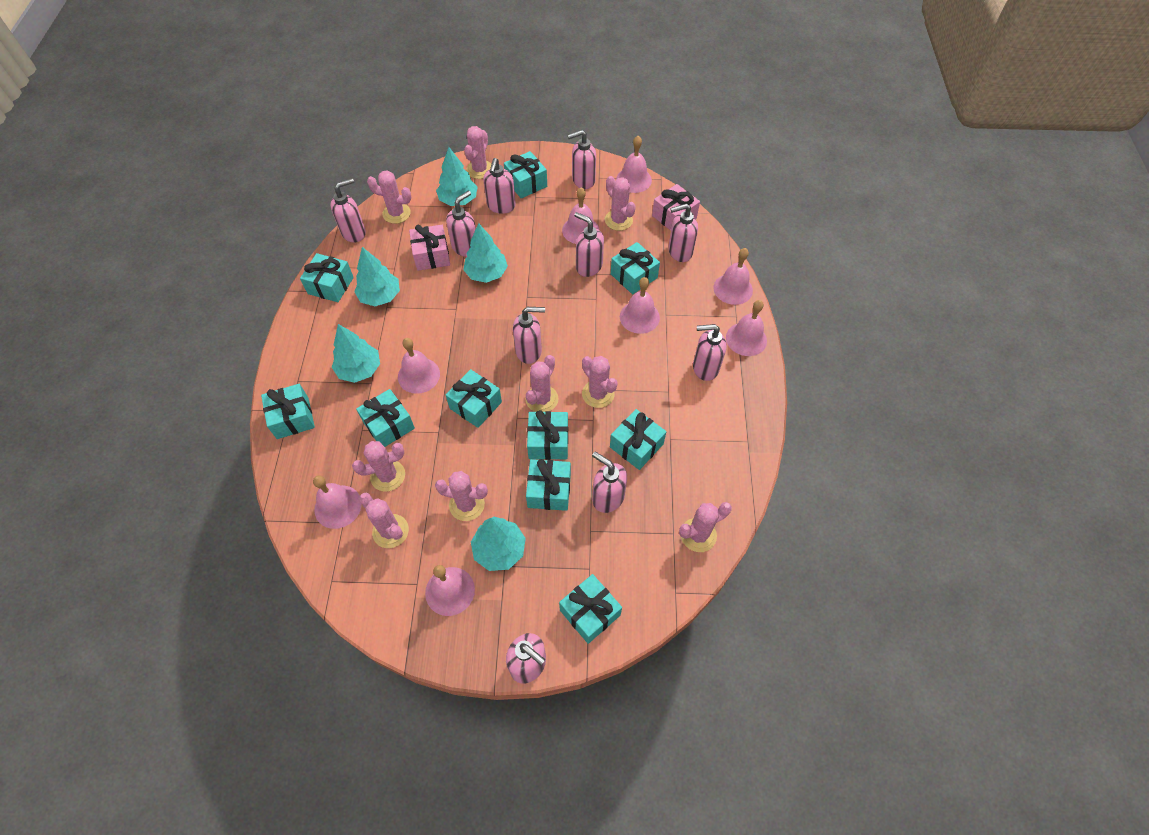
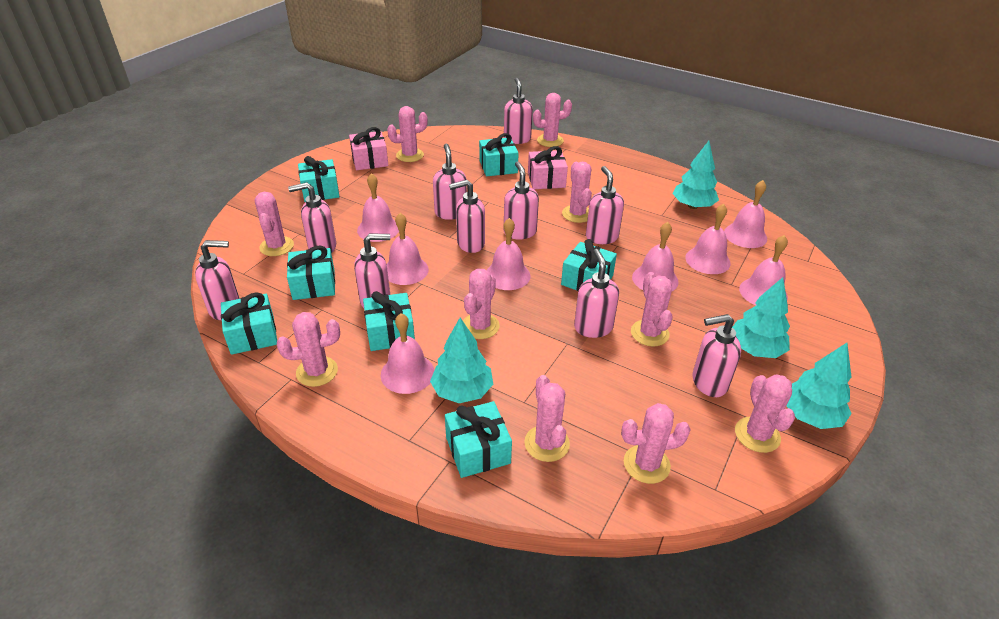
pink cactus: [352,441,405,492] [359,492,409,548] [367,170,412,224] [435,471,488,521] [464,126,491,179] [526,355,558,412] [582,356,618,408] [605,176,636,231] [679,502,732,552] = 9 -> [255,192,294,256] [277,312,340,387] [387,106,428,162] [463,269,500,339] [524,375,570,462] [533,93,572,147] [562,162,592,223] [621,403,691,484] [631,272,673,346] [735,374,795,453] = 10
turquoise gift: [261,384,315,439] [300,253,354,302] [356,389,415,447] [446,369,502,428] [504,151,547,199] [526,459,571,511] [527,410,568,460] [559,574,622,644] [610,409,666,470] [611,242,660,295] = 10 -> [221,292,277,355] [287,246,335,300] [298,156,340,202] [363,291,415,351] [445,401,512,478] [479,133,519,176] [561,239,617,291] = 7
turquoise tree: [332,324,380,383] [354,247,400,306] [436,147,477,206] [463,223,508,283] [471,517,526,571] = 5 -> [430,318,493,403] [673,141,719,209] [732,277,790,358] [787,343,852,429] = 4

